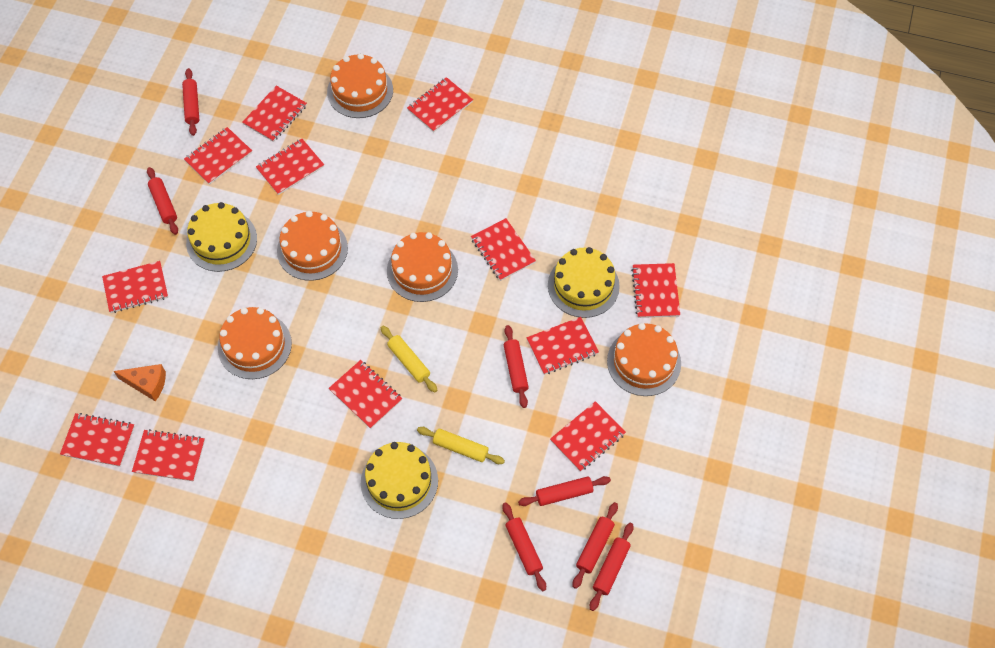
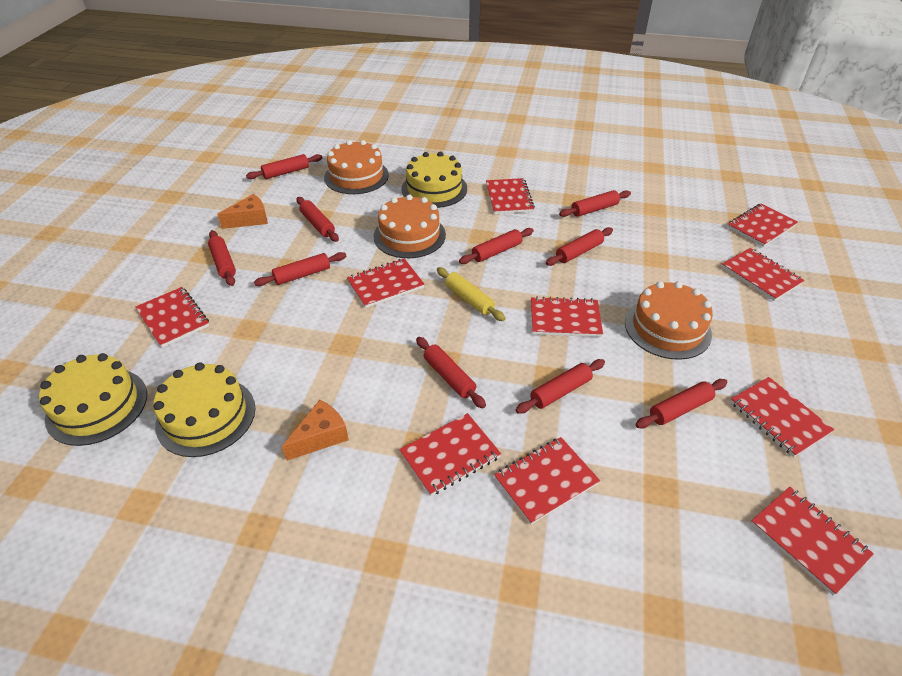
orange cake: [218,307,292,379] [277,211,348,281] [327,53,393,118] [387,232,458,302] [607,323,681,396] = 5 -> [324,140,389,194] [374,194,446,258] [625,281,713,360] = 3
orange cheese: [114,364,166,401] = 1 -> [217,194,268,229] [282,400,349,461] = 2
red notebook: [60,413,135,467] [102,261,168,313] [132,429,205,482] [184,127,252,185] [242,86,307,142] [256,139,324,195] [329,360,402,429] [407,77,473,132] [471,218,536,281] [527,317,599,375] [550,401,626,472] [631,263,680,318] = 12 -> [136,287,209,348] [347,258,425,308] [399,413,501,496] [486,178,535,214] [494,437,600,525] [531,296,603,337] [721,248,804,301] [727,203,798,247] [730,377,834,457] [750,487,874,595] = 10
red rolling pin: [147,167,178,235] [182,68,199,136] [503,503,546,591] [504,325,529,408] [518,476,611,506] [573,502,618,589] [590,523,633,611] = 7 -> [208,230,236,286] [246,154,322,179] [254,252,346,286] [296,197,339,242] [416,337,486,409] [459,228,534,264] [516,359,605,414] [546,227,613,266] [559,190,631,217] [635,379,728,429] = 10
yellow rolling pin: [381,326,438,393] [417,427,505,464] = 2 -> [437,267,506,321] = 1

